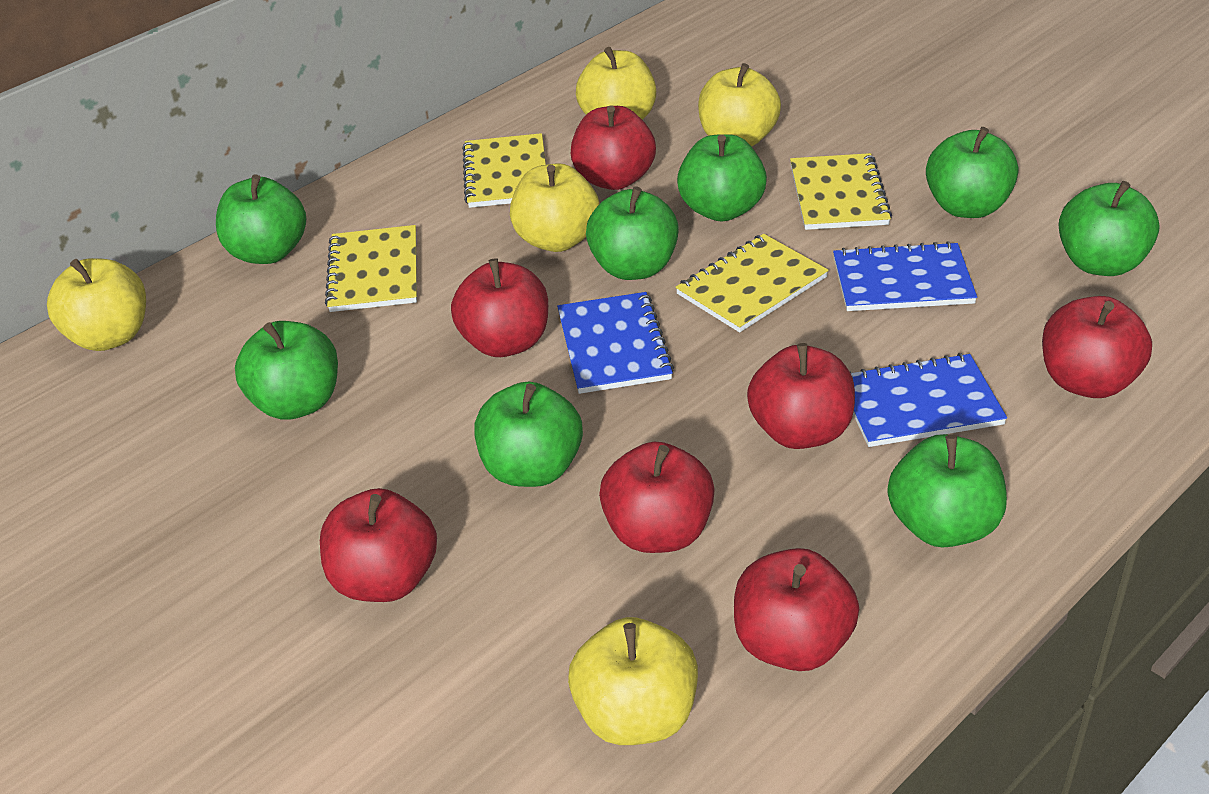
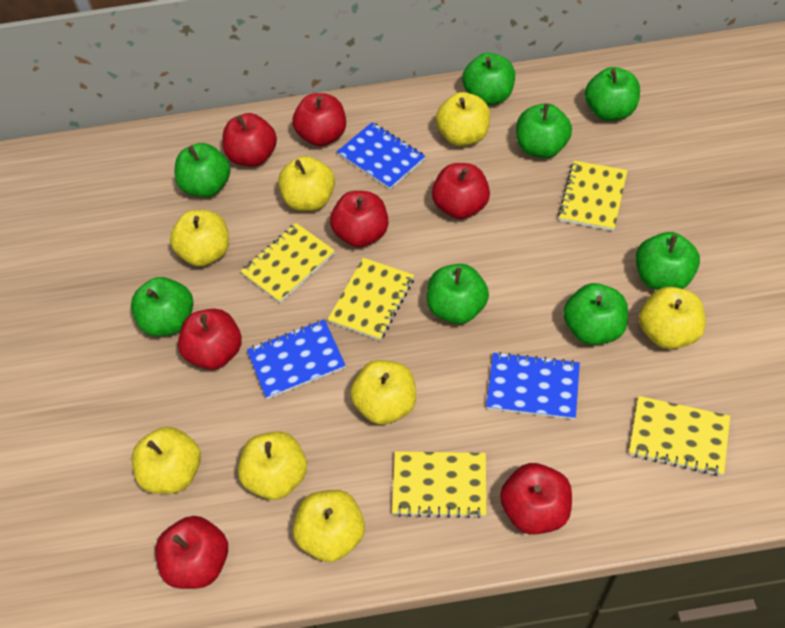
yellow apple: [47,258,146,351] [510,163,599,252] [568,617,698,745] [576,47,656,120] [698,63,781,147] = 5 -> [132,427,201,494] [170,210,229,267] [238,432,307,500] [278,156,335,211] [293,490,365,562] [350,360,416,424] [436,92,490,146] [639,287,706,349] = 8
yellow notebook: [325,225,417,312] [462,133,546,208] [675,234,829,332] [790,153,892,230] = 4 -> [240,223,335,303] [328,258,414,341] [392,451,486,518] [558,161,628,231] [629,396,730,476] = 5

